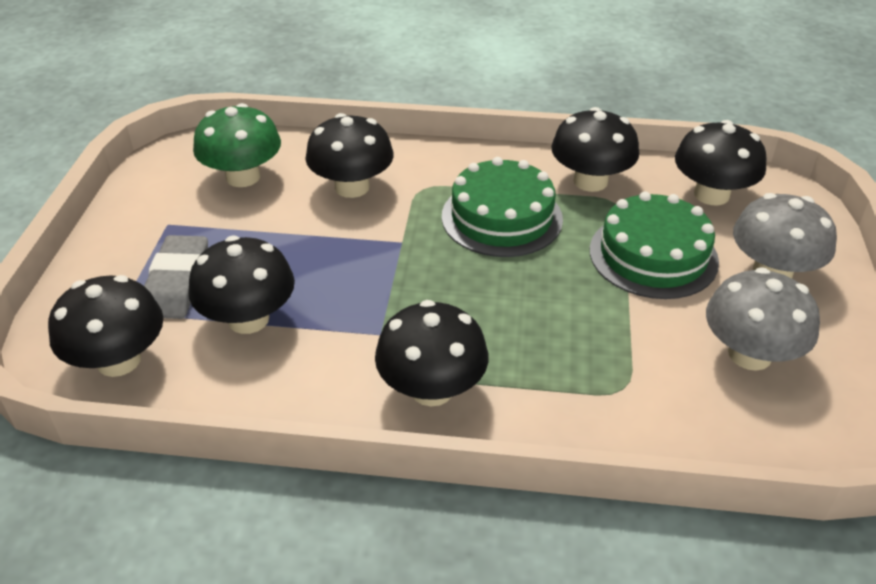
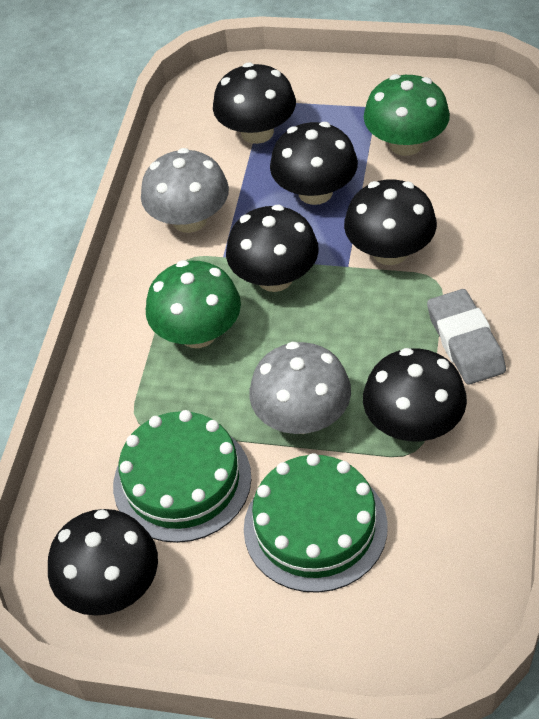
green mushroom: [193,103,281,187] = 1 -> [146,260,241,348] [364,74,450,156] = 2

